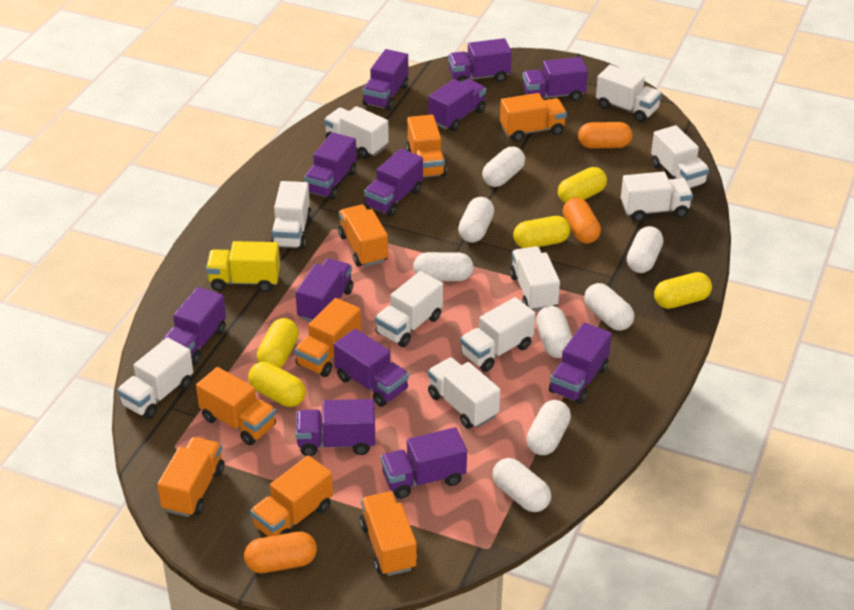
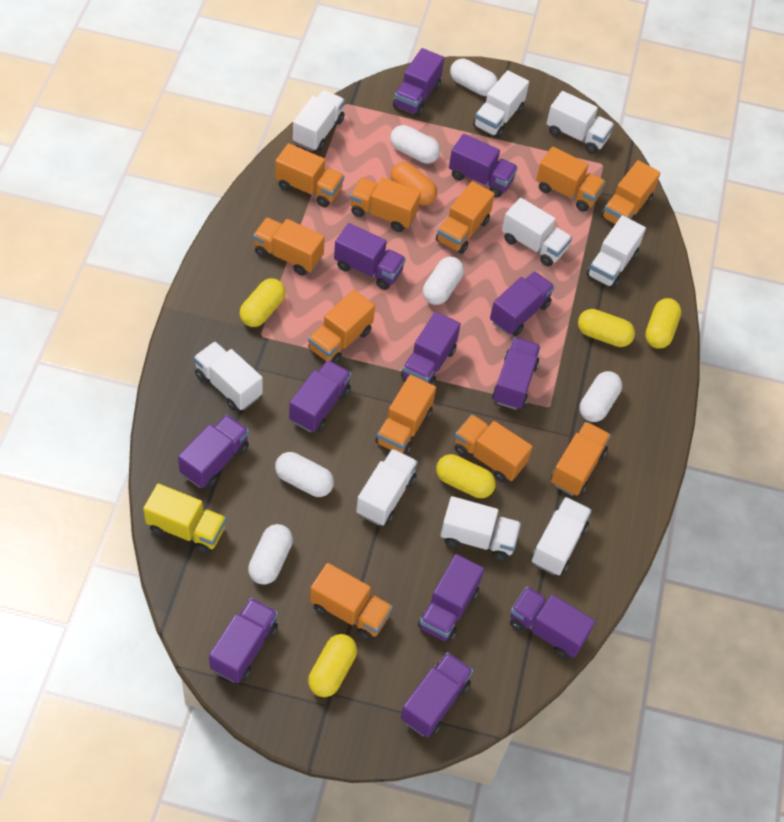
orange capsule: [244,532,317,573] [563,198,601,244] [578,122,632,148] = 3 -> [391,162,437,206] = 1
orange truck: [157,437,224,517] [196,367,276,445] [250,455,333,537] [294,298,361,377] [338,205,388,267] [360,491,417,576] [406,115,447,178] [500,93,567,142] = 8 -> [253,217,325,276] [275,143,344,207] [308,290,375,364] [310,563,393,641] [350,177,421,232] [375,375,436,455] [436,181,495,254] [455,415,533,483] [536,147,606,212] [551,422,611,496] [601,160,661,224] = 11
white capsule: [413,252,474,281] [458,197,494,243] [482,147,525,187] [493,458,551,512] [526,400,571,455] [536,306,572,358] [584,283,634,331] [627,226,663,273] = 8 -> [248,524,293,585] [275,452,334,497] [390,125,440,164] [423,257,464,305] [450,59,498,96] [580,371,622,422] = 6
white truck: [117,337,193,419] [271,181,312,250] [324,106,389,159] [375,271,443,347] [428,357,500,429] [460,297,535,372] [510,246,560,312] [596,65,662,122] [621,171,693,222] [651,125,709,188] = 10 -> [194,342,263,411] [293,90,345,151] [356,449,418,526] [440,496,521,561] [473,70,529,138] [502,198,572,266] [531,497,592,575] [547,91,614,154] [586,215,646,289] = 9

